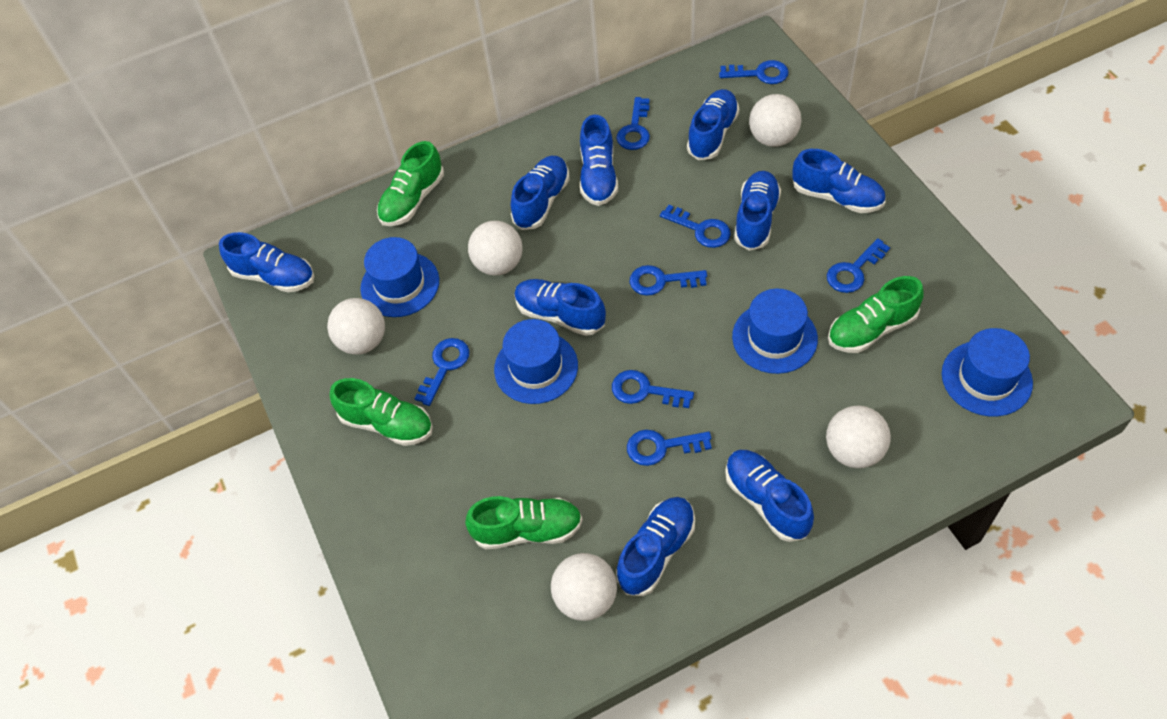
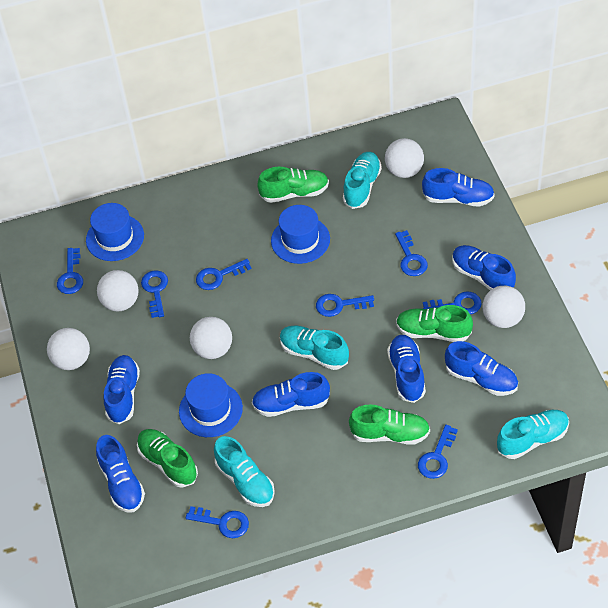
blue hat: [360,237,439,317] [494,319,578,404] [732,288,818,374] [942,328,1033,417] = 4 -> [86,203,144,261] [179,373,243,437] [271,205,330,264] = 3
blue shoe: [219,232,314,293] [511,156,570,230] [514,279,606,336] [580,114,618,206] [616,497,695,596] [687,89,739,160] [725,450,814,542] [734,171,781,251] [792,149,885,213] = 9 -> [96,435,145,512] [104,355,140,424] [252,372,330,417] [387,335,426,403] [422,168,495,207] [445,341,518,396] [453,245,516,290] = 7
turquoise shoe: none = 0 -> [214,436,275,507] [280,325,349,370] [343,152,382,209] [497,410,569,459] = 4

